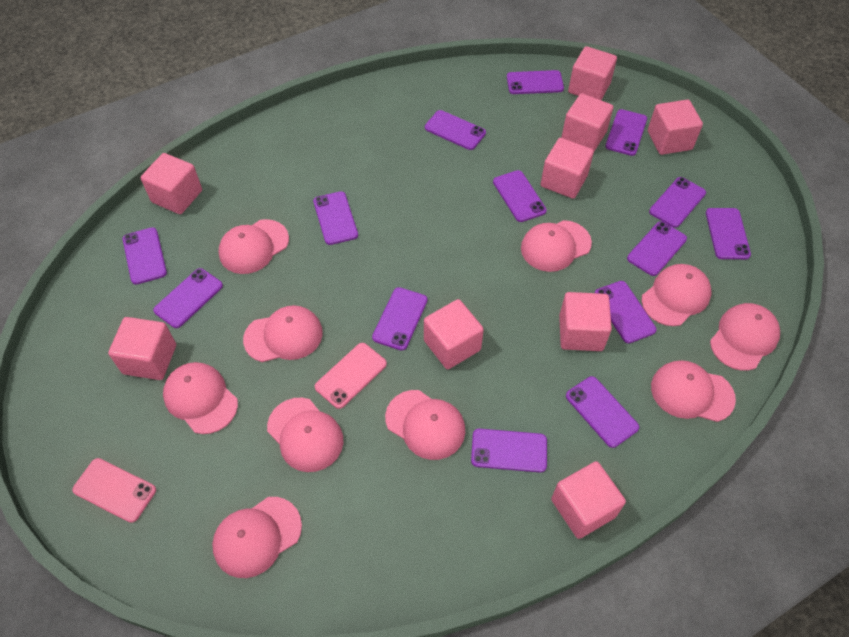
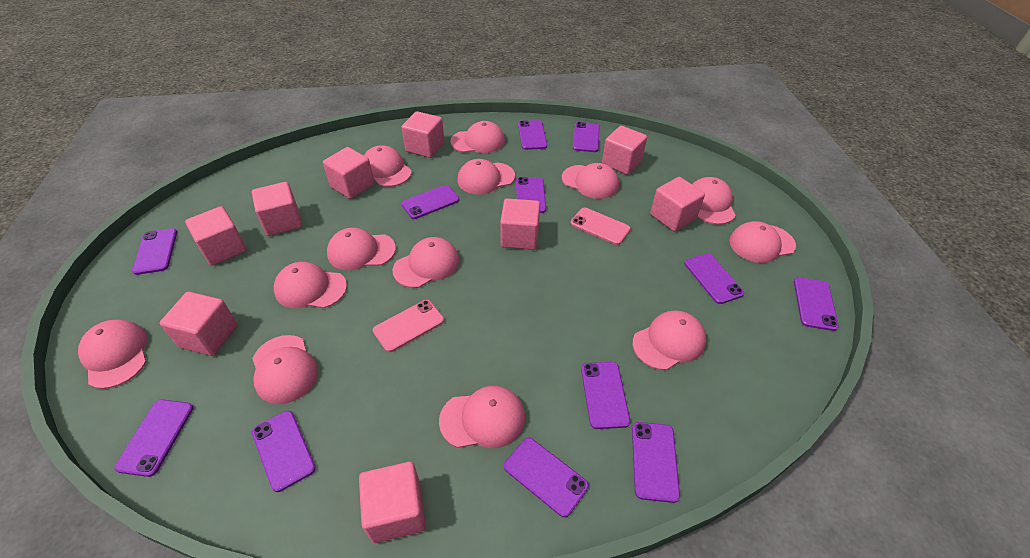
pink cap: [163,362,238,434] [212,497,302,578] [218,219,289,274] [243,305,323,362] [267,398,343,472] [385,390,465,460] [521,220,592,272] [642,264,711,326] [651,360,736,422] [710,303,780,371] = 10 -> [78,319,147,389] [252,335,318,404] [274,262,347,308] [327,228,396,271] [364,145,412,187] [393,237,460,288] [439,386,525,448] [450,121,505,153] [457,159,515,194] [562,163,619,199] [633,310,706,370] [692,177,736,225] [729,221,796,263] = 13
purple phone: [123,227,167,285] [153,268,223,328] [313,191,358,245] [372,287,427,350] [425,110,486,150] [471,429,547,473] [493,170,547,222] [507,70,564,94] [566,376,639,448] [595,281,657,343] [605,109,647,156] [627,221,687,276] [649,177,706,228] [706,208,751,259] = 14 -> [114,399,193,477] [132,228,177,275] [252,411,316,492] [401,185,459,219] [504,437,589,517] [516,177,546,213] [518,120,547,150] [573,122,600,152] [581,362,630,429] [632,422,680,503] [685,253,744,304] [794,277,839,331] = 12

